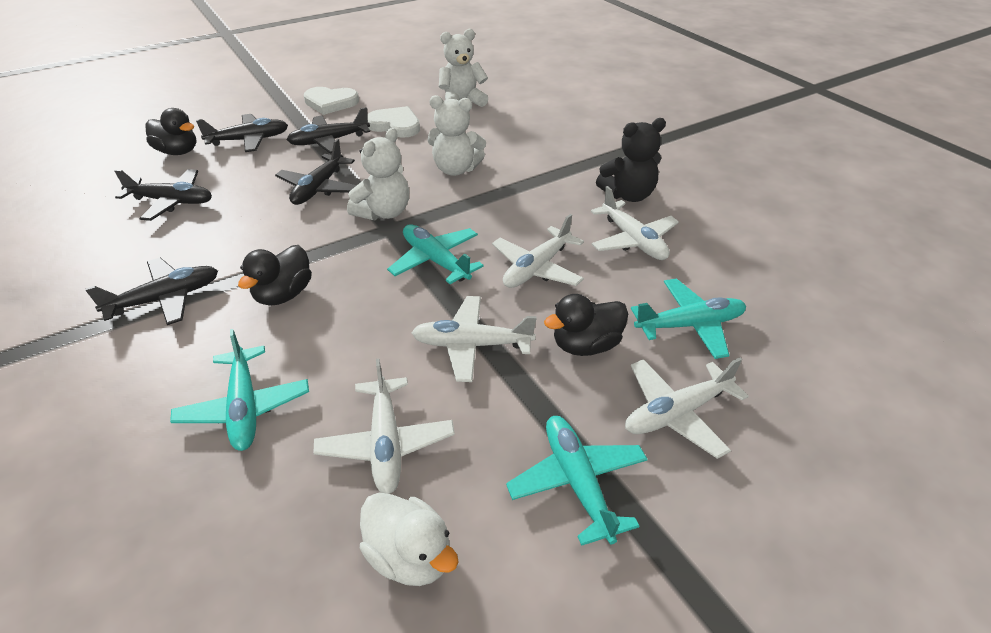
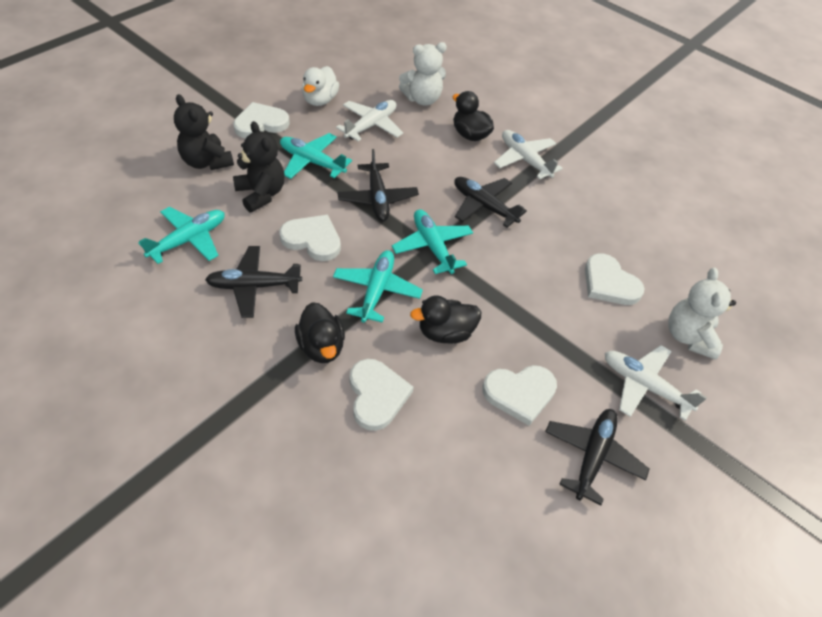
black plane: [85,258,218,325] [114,169,212,221] [196,114,288,152] [275,139,357,205] [287,107,370,154] = 5 -> [205,246,302,318] [337,149,419,221] [454,177,527,228] [545,409,649,505] = 4
black teddy bear: [596,118,666,202] = 1 -> [174,94,234,170] [233,121,285,212] = 2
white heart: [304,87,359,115] [367,106,420,138] = 2 -> [233,102,290,138] [279,215,341,261] [349,359,414,431] [482,365,557,426] [585,253,645,305] = 5
white plane: [313,358,455,494] [411,296,537,382] [492,214,584,288] [591,186,679,260] [625,357,749,459] = 5 -> [336,100,403,141] [494,130,563,179] [605,345,707,421] = 3
white teddy bear: [347,128,409,221] [427,95,486,176] [439,29,488,107] = 3 -> [399,42,447,106] [668,268,736,360] = 2

